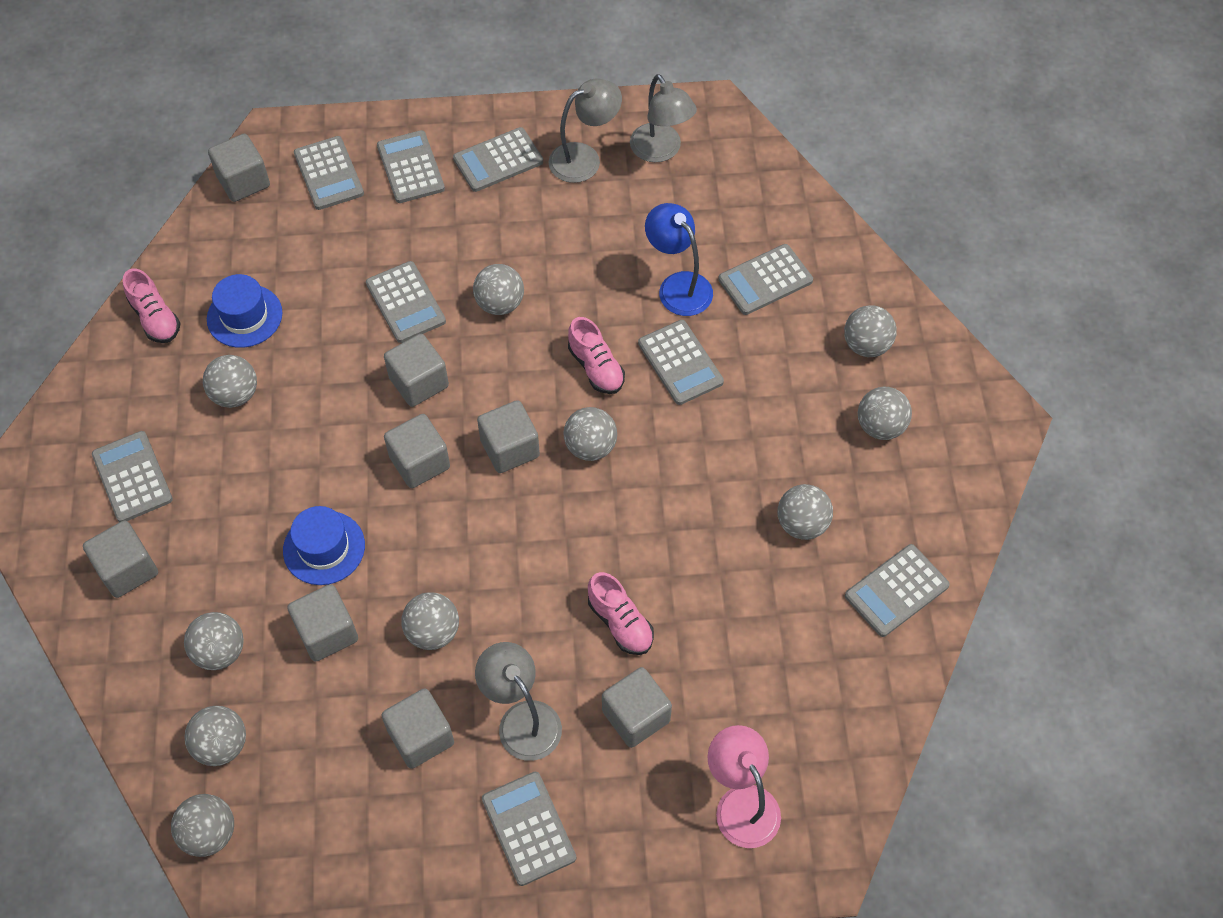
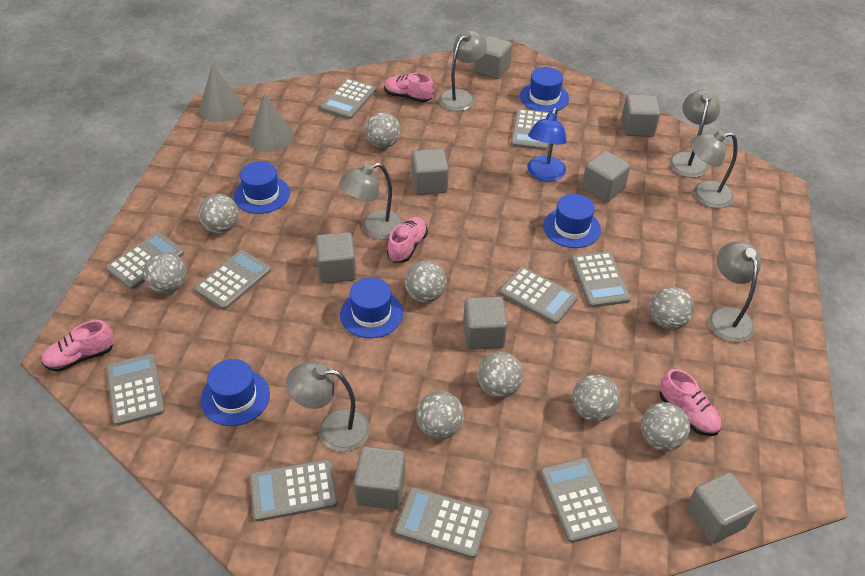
blue hat: [207,274,282,348] [283,506,365,585] = 2 -> [201,359,270,426] [234,161,290,214] [340,277,403,338] [520,67,569,112] [543,194,601,248] = 5
grey ball: [171,794,234,857] [184,612,244,670] [184,706,246,766] [203,355,257,408] [401,592,459,650] [473,264,524,315] [563,407,617,461] [778,484,833,540] [844,305,897,357] [858,387,912,440] = 10 -> [143,252,187,294] [198,194,239,233] [365,112,401,148] [404,261,447,303] [416,391,464,439] [477,351,524,398] [572,374,620,422] [641,402,690,451] [650,287,694,330] = 9
grey calculator: [92,431,173,522] [294,136,364,210] [366,261,446,343] [377,130,445,203] [453,127,543,192] [482,772,576,886] [638,320,724,405] [718,244,813,315] [845,544,950,637] = 9 -> [106,232,185,289] [106,353,165,426] [194,250,271,310] [250,459,338,522] [320,78,376,119] [395,487,489,558] [499,267,578,324] [511,109,549,150] [540,457,618,543] [571,251,631,307] = 10
grey cone: none = 0 -> [199,64,243,122] [249,93,294,152] = 2
grey lamp: [475,642,562,761] [548,79,622,183] [630,74,697,163] = 3 -> [286,362,370,452] [340,163,403,240] [439,30,487,111] [669,90,720,178] [689,130,738,208] [708,242,761,342] = 6
pink lamp: [707,725,781,848] = 1 -> none = 0
pink shoe: [123,268,181,343] [568,317,625,394] [588,572,654,655] = 3 -> [41,320,114,372] [384,73,434,102] [387,217,428,262] [660,369,721,436] = 4

